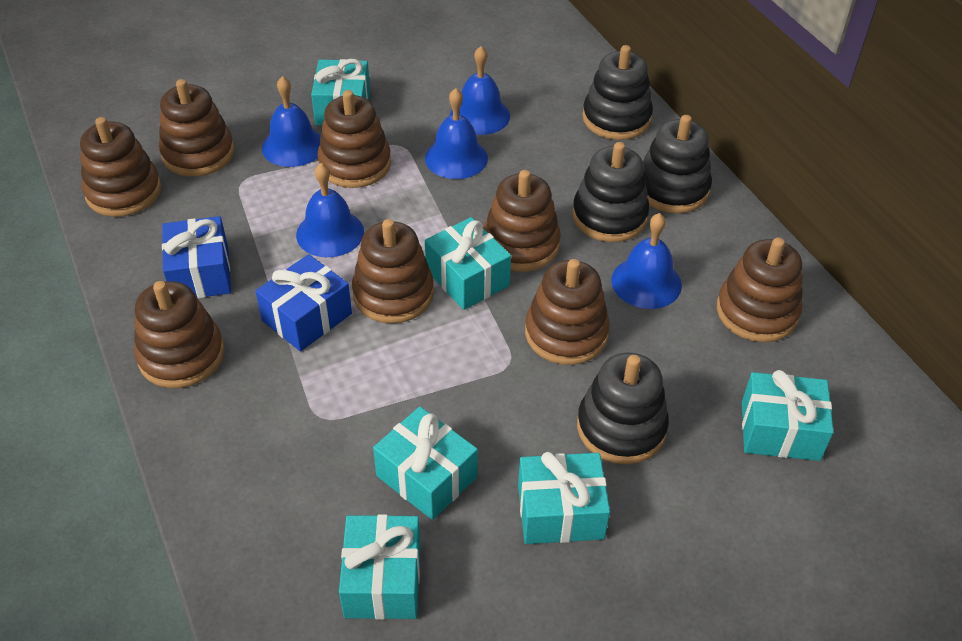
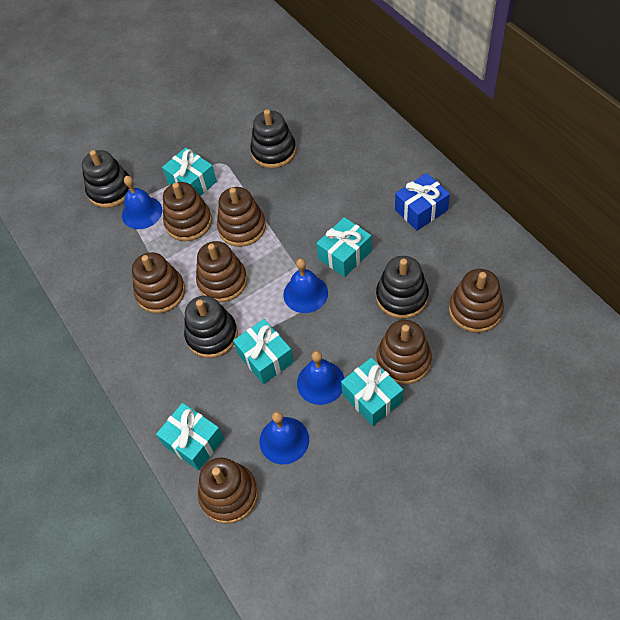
blue bell: [262,76,321,167] [296,163,364,258] [425,88,488,179] [450,46,510,135] [611,213,682,309] = 5 -> [122,176,162,229] [260,411,309,465] [283,259,328,313] [297,351,344,405] = 4
blue gift: [162,216,231,298] [256,254,352,351] = 2 -> [395,173,450,231] = 1
brown stacking toy: [80,117,161,217] [134,281,224,388] [159,79,234,177] [317,90,391,188] [352,219,434,324] [483,170,561,272] [525,259,610,365] [717,238,803,342] = 8 -> [132,252,185,313] [163,182,212,241] [196,241,247,302] [198,457,258,524] [217,187,266,247] [376,320,432,384] [449,269,504,333] = 7
turquoise gift: [311,59,370,125] [339,514,420,620] [373,407,478,520] [425,217,511,310] [518,452,610,544] [742,370,834,461] = 6 -> [156,403,224,471] [162,148,217,196] [233,319,294,384] [316,217,372,277] [341,358,403,426] = 5

